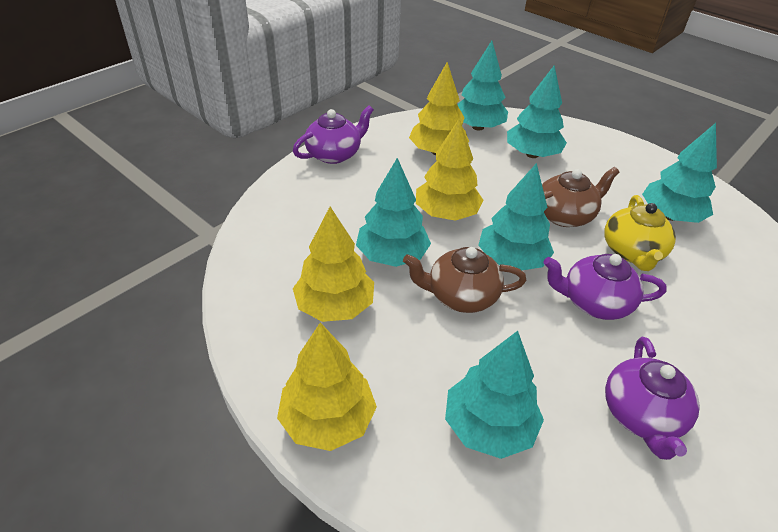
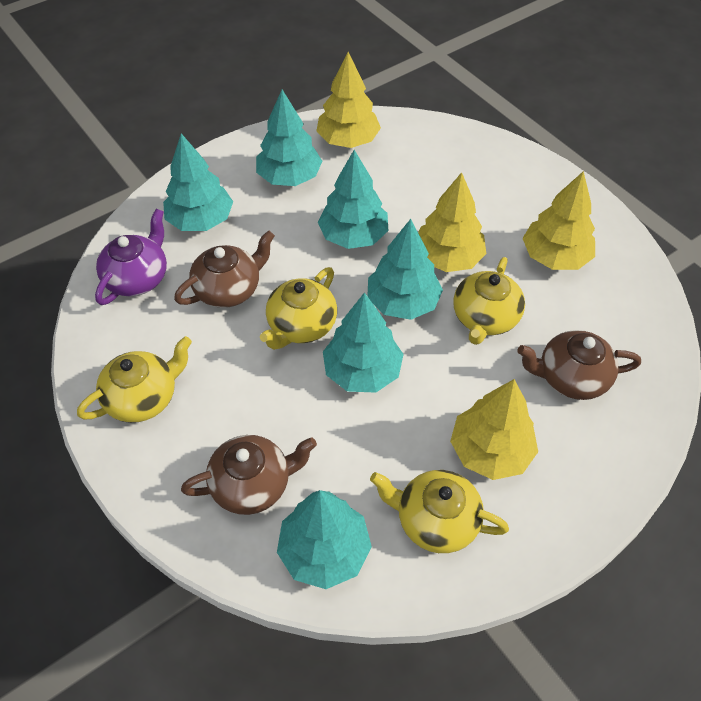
brown teapot: [403,247,527,313] [542,167,619,227] = 2 -> [174,230,275,308] [181,435,317,515] [517,330,641,400] = 3
purple teapot: [293,105,374,164] [543,254,667,320] [605,337,700,460] = 3 -> [95,209,167,305] = 1
yellow teapot: [604,195,676,271] = 1 -> [77,336,192,423] [260,267,337,350] [370,470,509,553] [453,257,525,345] = 4

